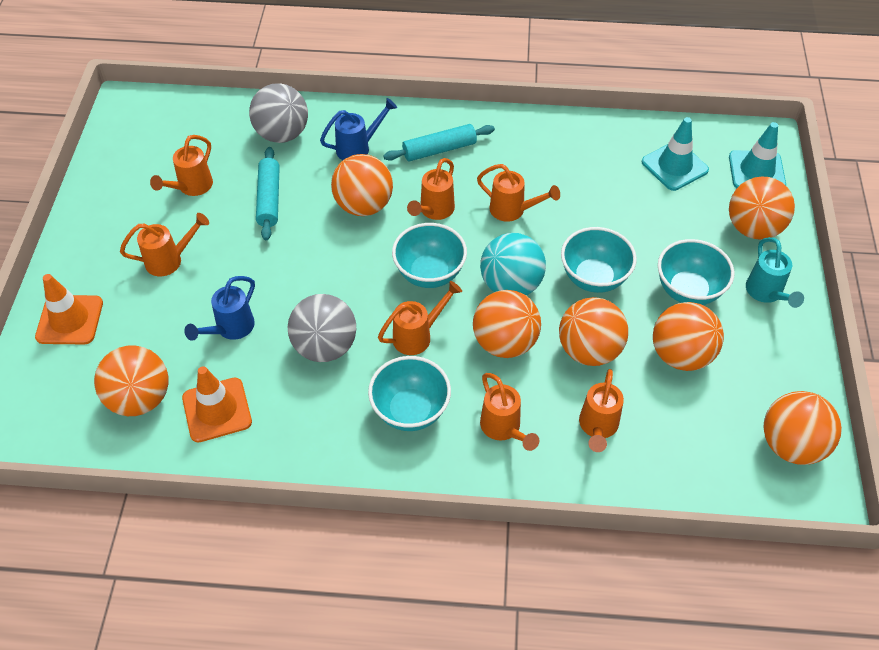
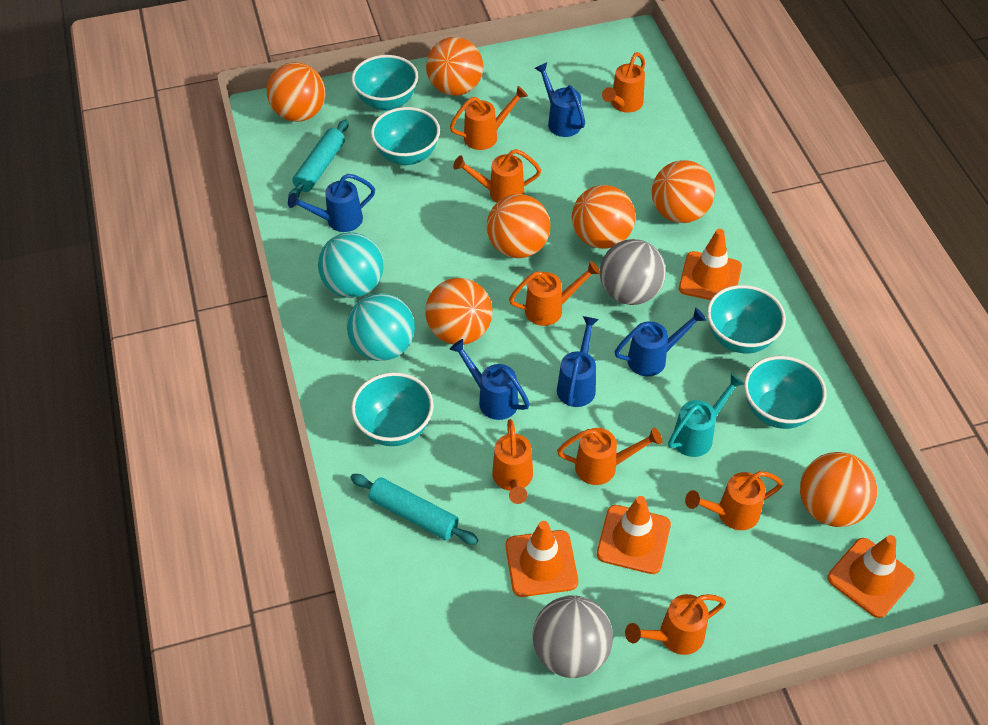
blue watering can: [184,276,255,341] [320,98,397,160] = 2 -> [288,174,375,232] [449,339,530,420] [534,62,585,137] [557,316,599,407] [615,308,706,376] = 5
orange traffic cone: [35,274,103,344] [182,366,252,443] = 2 -> [505,521,578,597] [597,496,671,574] [679,229,742,300] [828,535,915,618] = 4
orange watering can: [120,213,209,276] [150,135,213,196] [378,281,462,355] [407,158,455,220] [477,164,560,222] [480,373,539,451] [579,369,624,452] = 7 -> [450,86,528,150] [453,149,541,203] [492,419,533,504] [509,261,600,326] [557,428,662,485] [602,52,645,112] [625,594,726,655] [685,471,783,530] = 8
turquoise ball: [480,233,546,295] = 1 -> [318,232,384,298] [347,293,415,361] = 2
turquoise bowl: [368,356,451,431] [392,223,467,288] [561,227,637,293] [658,239,734,305] = 4 -> [351,55,418,111] [351,372,434,446] [371,107,440,165] [707,285,786,353] [744,356,827,429] = 5
turquoise traffic cone: [642,117,709,191] [729,122,786,188] = 2 -> none = 0

